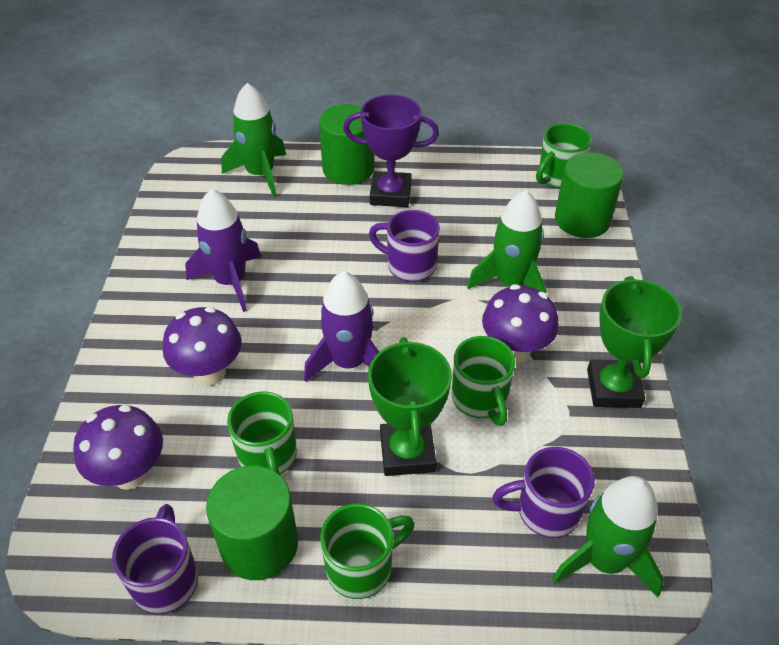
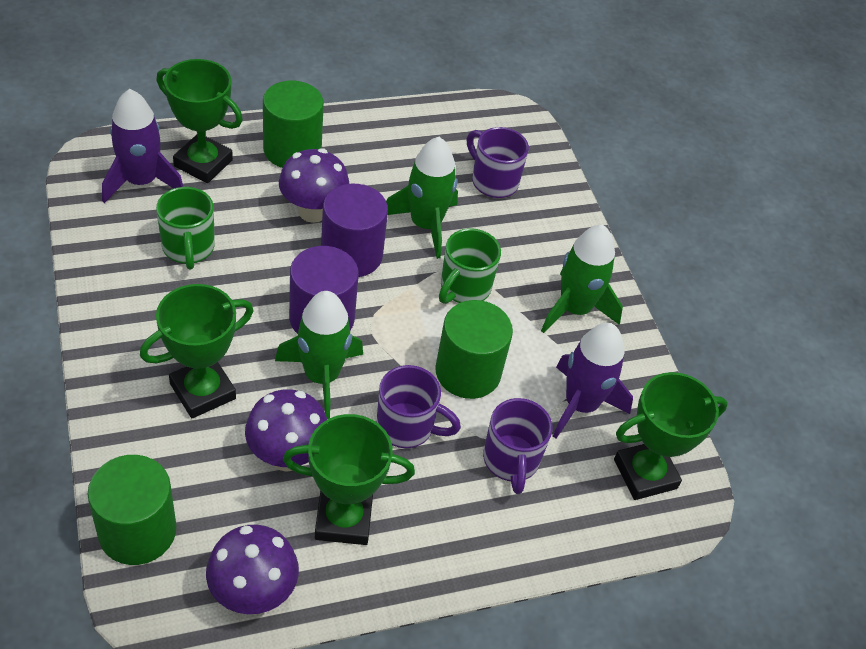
green mug: [227,392,297,475] [320,503,415,599] [452,336,515,426] [536,123,591,188] = 4 -> [156,187,215,270] [439,228,501,304] = 2
green trophy: [368,337,452,476] [587,276,682,408] = 2 -> [140,284,254,418] [156,59,243,183] [283,414,415,545] [614,372,728,500] = 4
purple cylinder: none = 0 -> [289,246,359,334] [321,184,388,277] = 2
purple trophy: [343,95,439,207] = 1 -> none = 0

